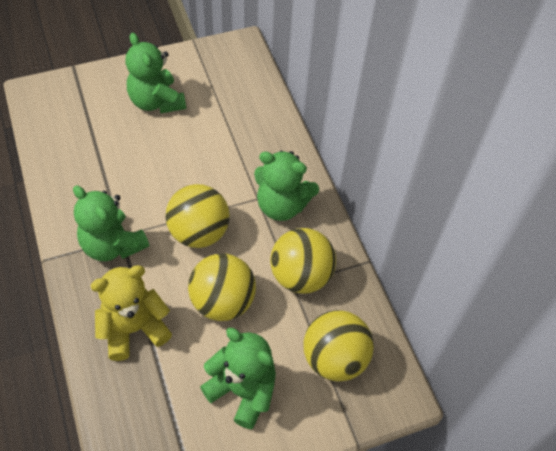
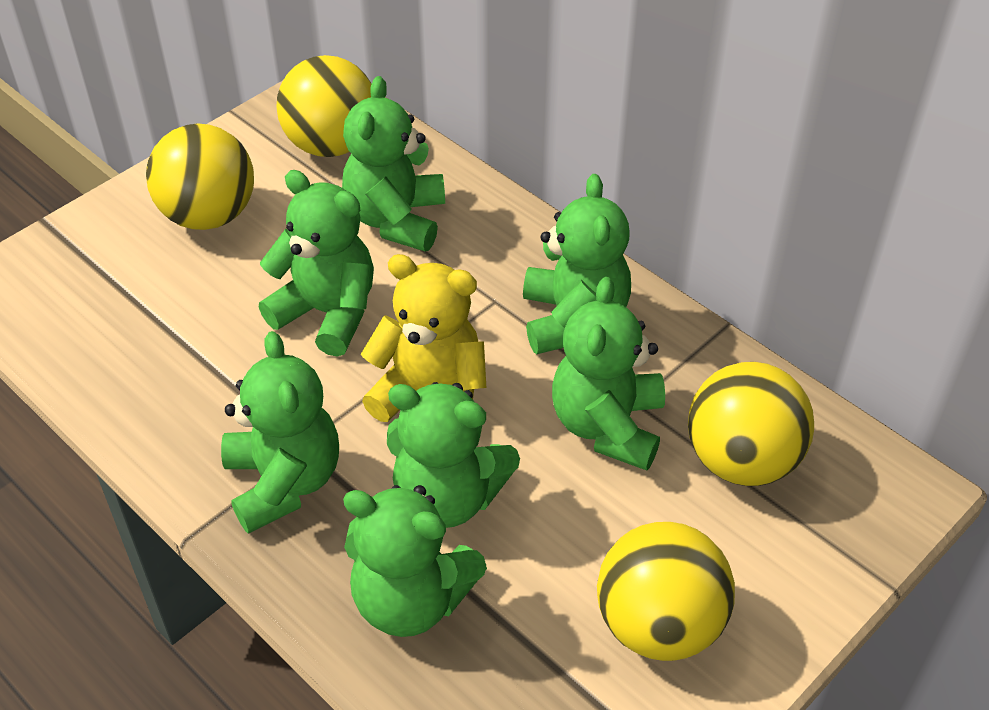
green teddy bear: [73,185,149,261] [125,33,186,113] [200,328,276,429] [254,151,319,221] = 4 -> [221,331,339,534] [259,170,374,357] [342,76,445,252] [343,485,487,637] [387,382,520,528] [523,174,631,354] [552,277,665,470] = 7

